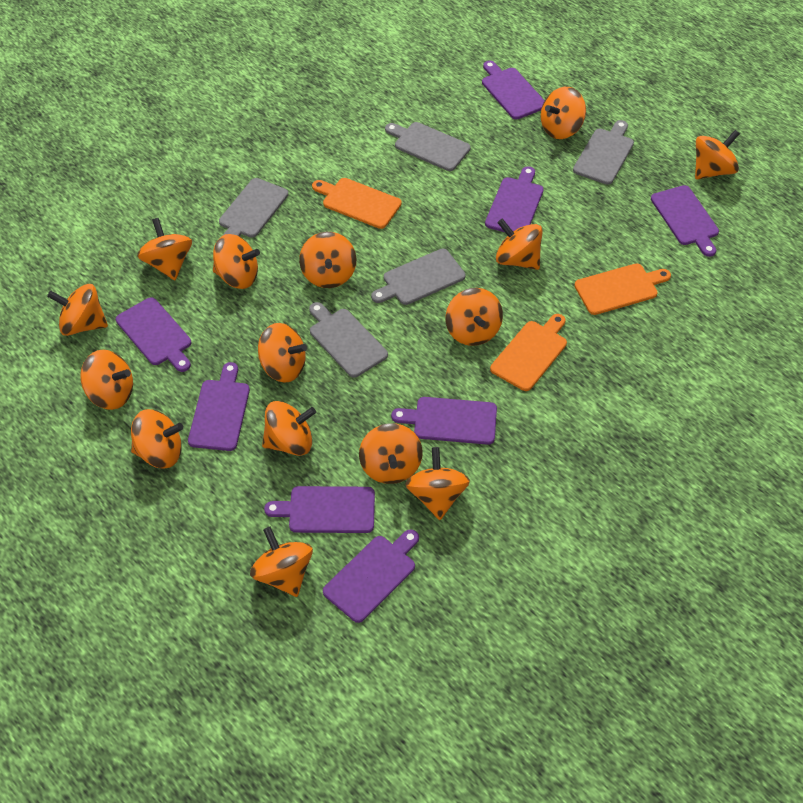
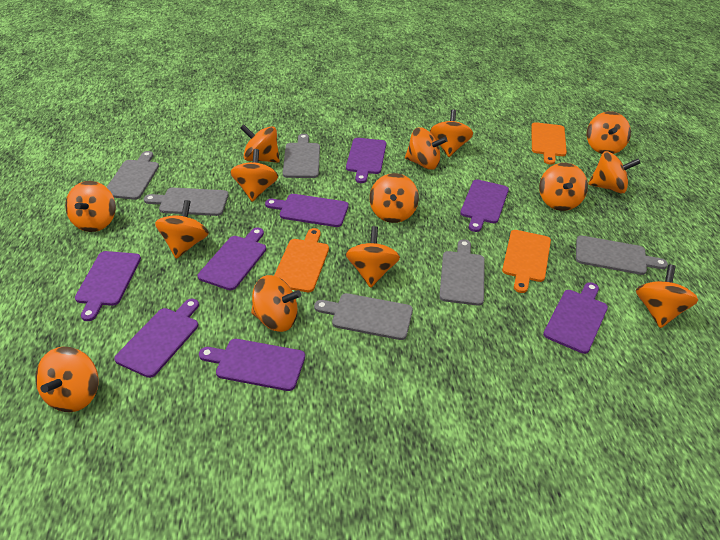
grey cutting board: [219,178,288,238] [309,302,388,378] [371,249,466,305] [385,122,471,171] [573,120,634,185] = 5 -> [107,151,159,200] [144,187,229,216] [283,134,320,178] [314,293,413,340] [439,239,485,306] [576,236,668,275] = 6
orange spinning top: [47,284,108,336] [80,350,133,410] [131,409,183,468] [137,218,192,280] [213,234,260,289] [250,527,313,597] [258,323,307,383] [262,401,316,456] [299,232,356,288] [359,423,423,484] [405,447,470,520] [445,288,503,346] [496,218,543,270] [541,87,586,139] [695,130,740,179] = 15 -> [35,347,99,412] [65,181,116,232] [155,200,209,259] [230,149,278,202] [240,124,280,163] [251,275,301,332] [346,226,400,288] [370,173,419,223] [405,127,448,170] [430,109,473,157] [539,163,588,211] [587,112,631,154] [588,151,640,193] [636,264,698,328] = 14

